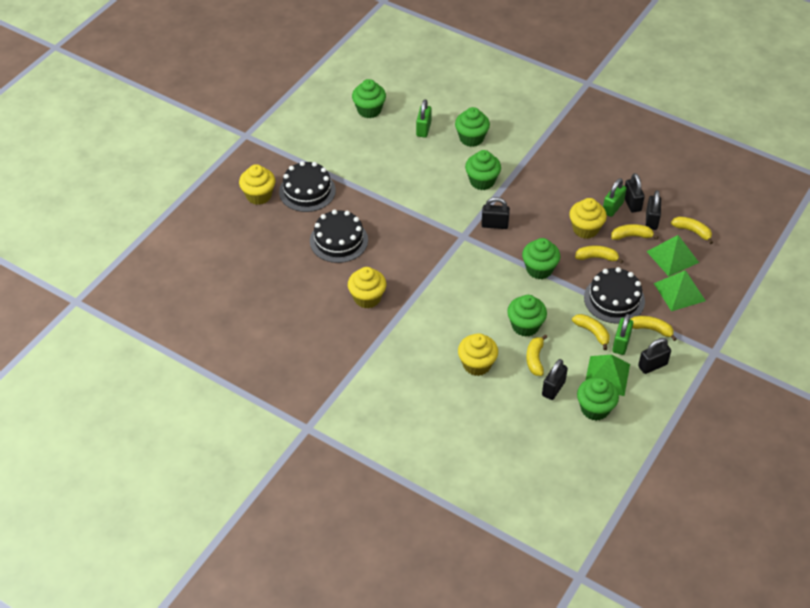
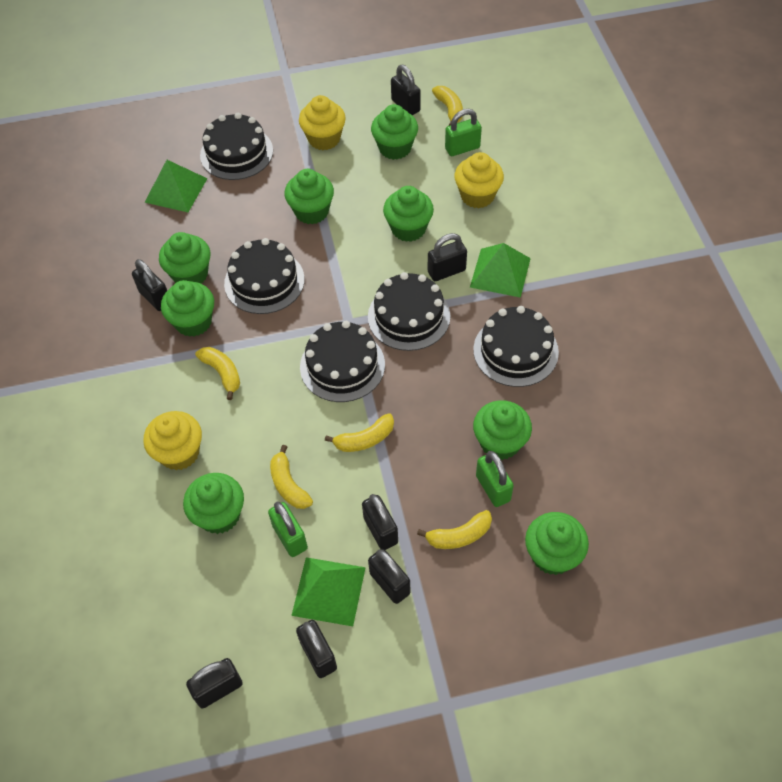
black cake: [279,161,336,212] [310,210,368,263] [584,267,645,323] = 3 -> [200,113,273,180] [224,238,305,314] [300,321,385,402] [368,272,450,351] [473,306,559,387] = 5
black padlock: [481,197,510,229] [542,359,568,400] [625,173,645,213] [638,338,671,374] [646,190,661,230] = 5 -> [132,259,167,311] [186,658,243,709] [296,620,337,678] [362,494,398,550] [368,549,410,604] [391,65,421,115] [428,233,467,281] = 7
green cupcake: [352,79,386,118] [455,107,490,147] [465,150,501,190] [507,295,547,337] [522,238,560,279] [577,378,619,421] = 6 -> [159,232,210,283] [161,280,214,337] [183,473,244,534] [284,169,334,224] [371,104,418,160] [383,186,434,242] [473,400,532,460] [525,512,589,575] = 8
yellow banana: [526,334,547,376] [572,314,610,350] [575,245,623,264] [611,224,659,240] [630,316,677,341] [671,216,713,244] = 6 -> [195,347,240,400] [270,445,313,509] [325,413,394,452] [417,510,492,549] [432,86,463,126] = 5
yellow cupcake: [239,164,275,205] [348,267,386,309] [458,333,498,376] [569,198,607,239] = 4 -> [143,411,202,470] [299,95,346,150] [454,152,504,208] = 3

